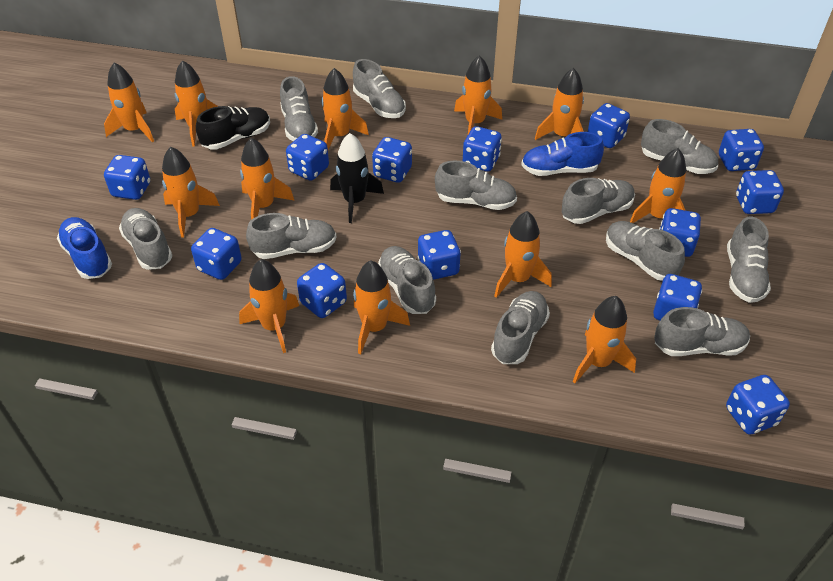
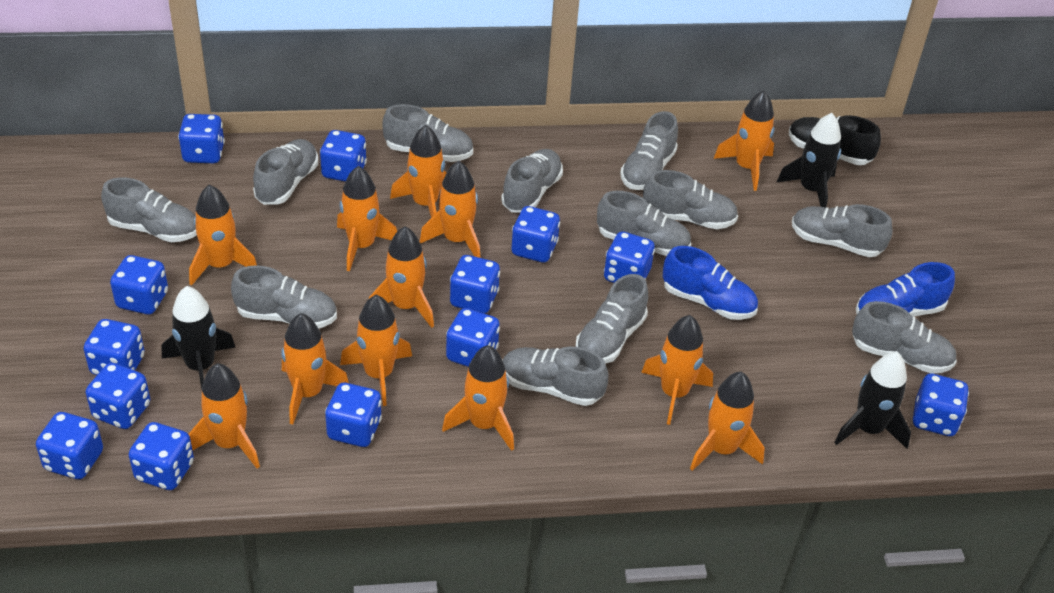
black rocket: [330,133,384,223] = 1 -> [162,286,235,389] [777,113,841,208] [834,352,911,449] = 3

